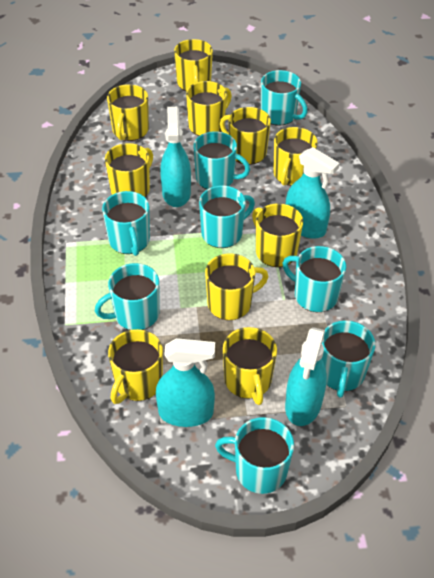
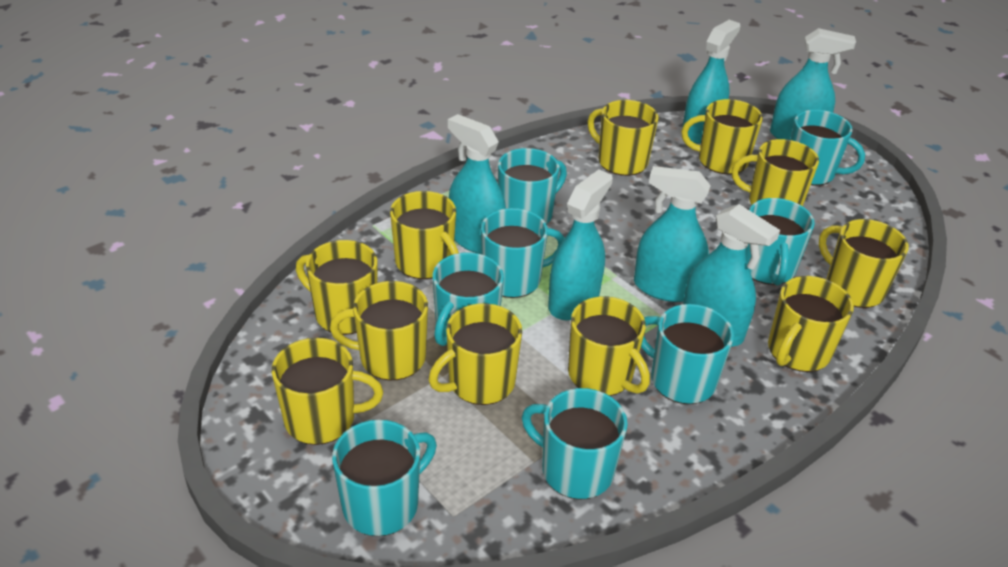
turquoise spray bottle: [156,338,215,427] [160,107,191,207] [285,327,327,426] [286,147,340,239] = 4 -> [448,114,506,254] [548,169,613,320] [634,166,711,302] [682,20,740,144] [683,204,780,347] [770,28,856,140] = 6
yellow mug: [105,143,153,197] [107,84,149,141] [108,329,163,404] [174,39,213,91] [186,81,232,136] [205,253,268,320] [220,107,271,165] [223,327,277,405] [252,203,303,267] [273,127,317,186] = 10 -> [272,338,383,445] [296,240,378,335] [330,281,428,380] [390,191,459,279] [429,303,522,405] [568,296,650,396] [588,100,658,176] [682,99,763,174] [732,139,819,206] [768,276,854,372] [819,219,909,308] = 11

